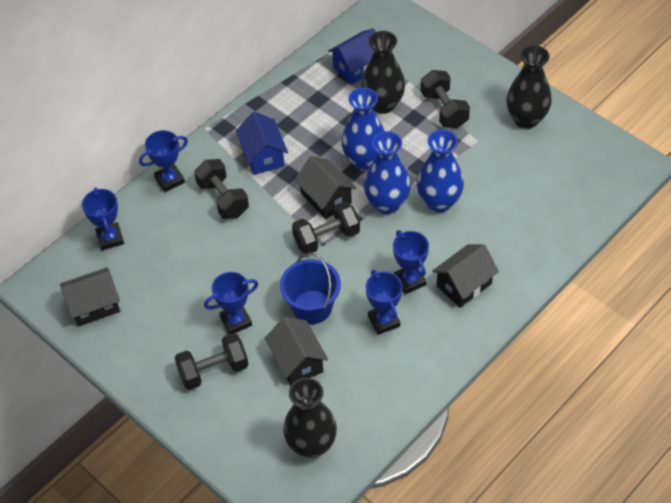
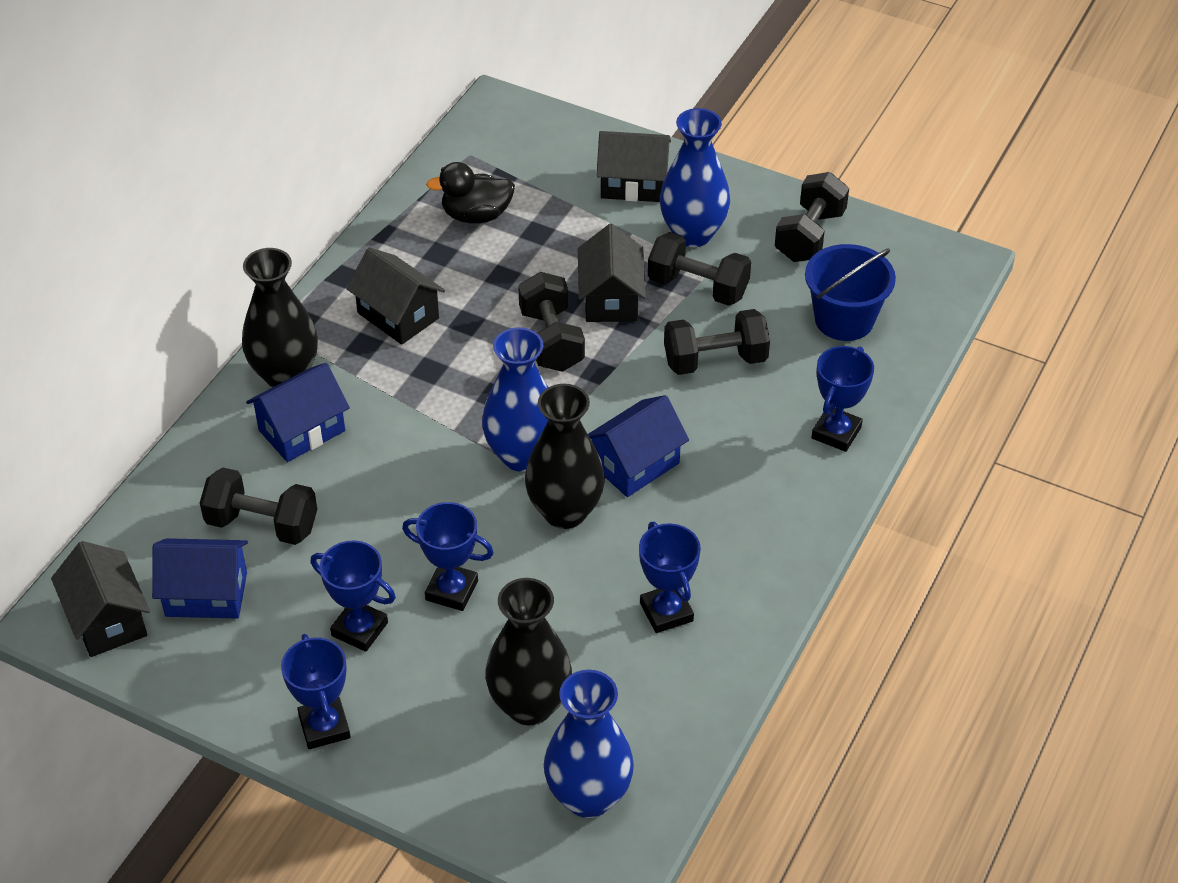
black duck: none = 0 -> [426,162,515,223] = 1
black dumbbell: [175,333,249,390] [194,159,249,219] [292,201,360,254] [421,70,470,128] = 4 -> [200,467,317,545] [518,272,585,372] [648,232,751,306] [664,309,770,375] [775,172,849,262] = 5
blue house: [236,111,288,175] [328,28,376,85] = 2 -> [152,538,248,619] [246,363,350,462] [588,395,689,497] = 3

